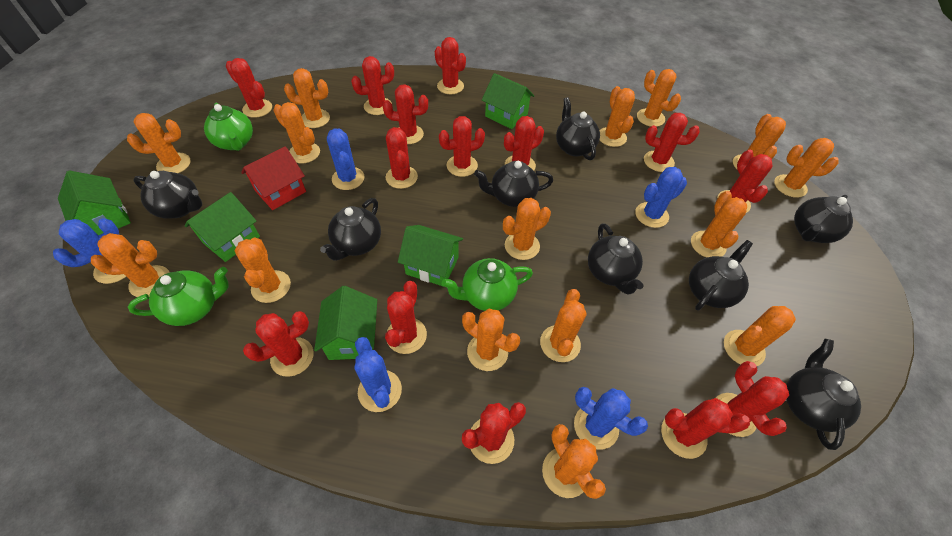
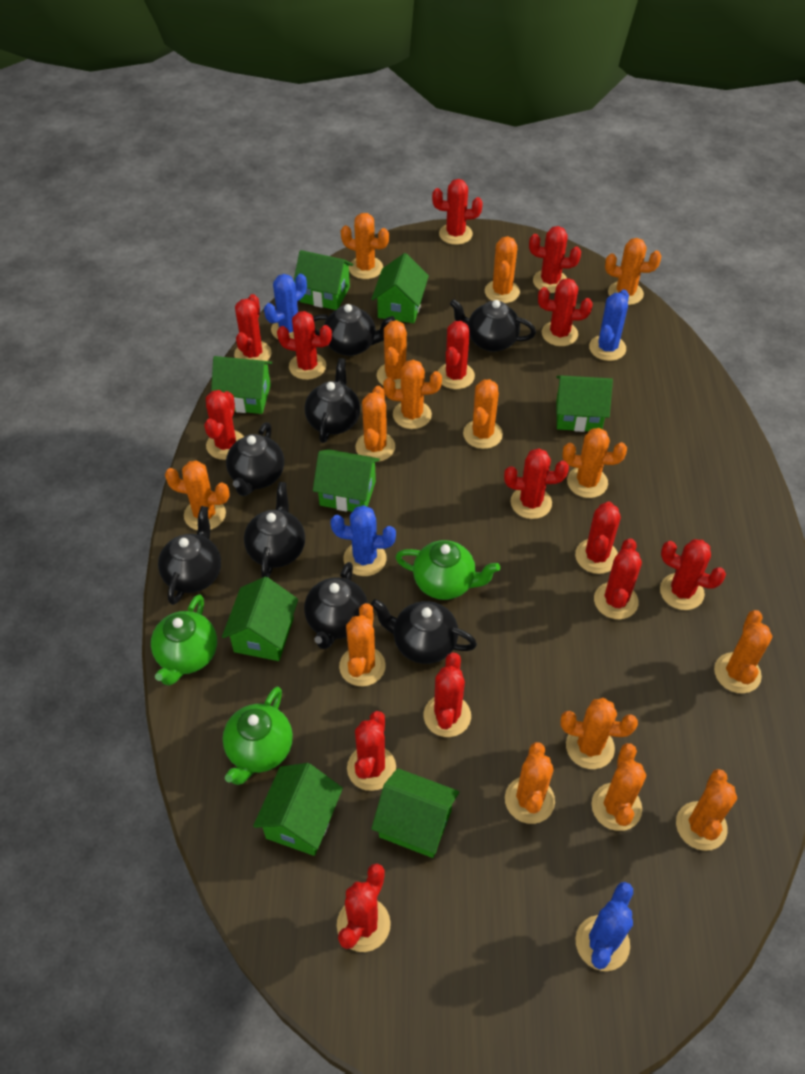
blue cactus: [53,218,126,284] [327,128,364,190] [355,337,402,412] [574,387,648,450] [635,167,687,228] = 5 -> [264,274,307,339] [330,505,396,576] [576,882,633,971] [589,290,629,361] = 4
green house: [58,170,131,235] [185,192,260,262] [314,286,377,360] [398,225,463,287] [482,73,534,129] = 5 -> [211,356,272,414] [222,577,298,661] [253,763,343,856] [294,250,353,310] [313,449,380,512] [372,253,429,323] [372,768,459,858] [557,376,613,432] = 8
red house: [241,146,306,210] = 1 -> none = 0

